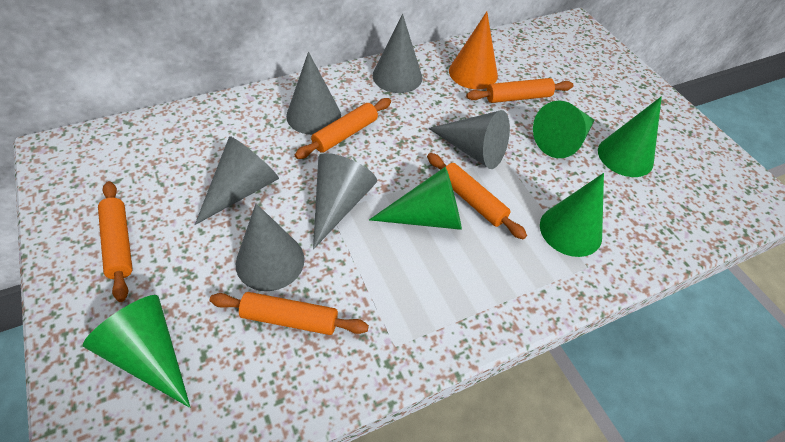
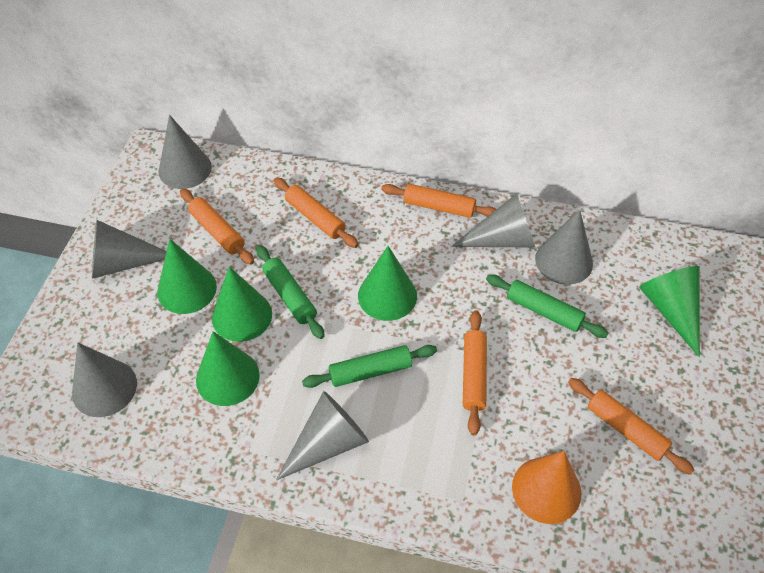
green rolling pin: none = 0 -> [256,245,325,339] [302,345,437,388] [486,274,609,338] = 3

